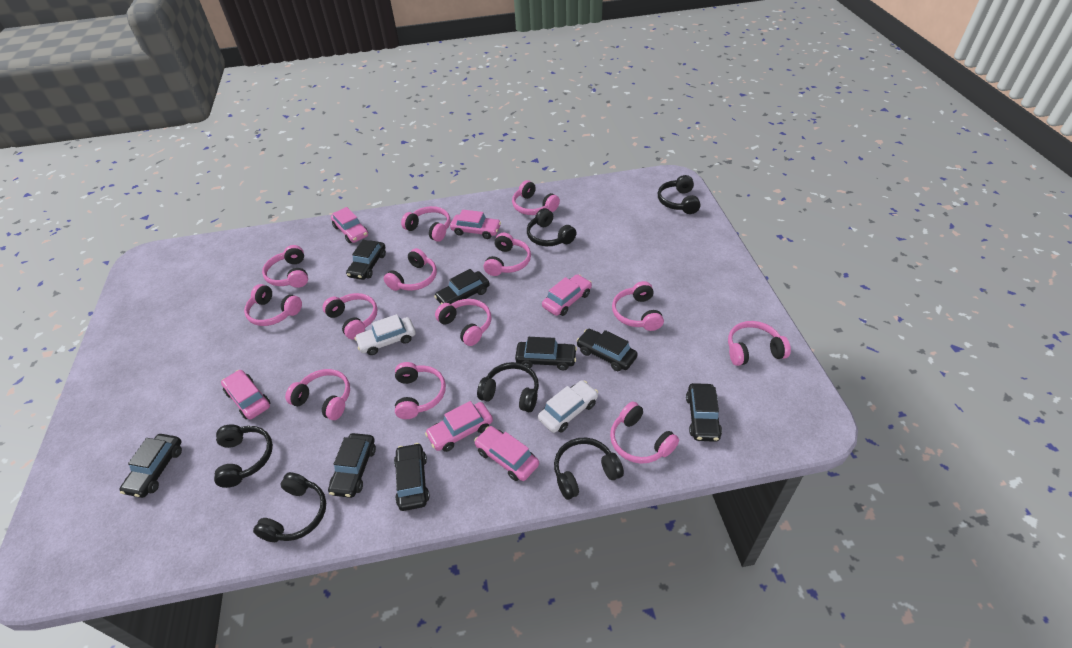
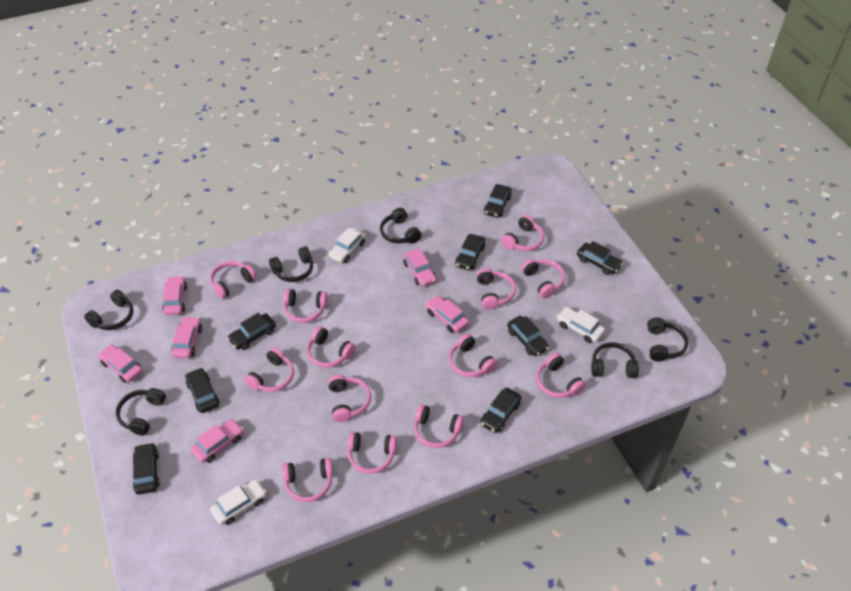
white car: [354,314,416,355] [538,380,598,433] = 2 -> [210,479,267,525] [328,228,366,263] [557,307,605,343] = 3

